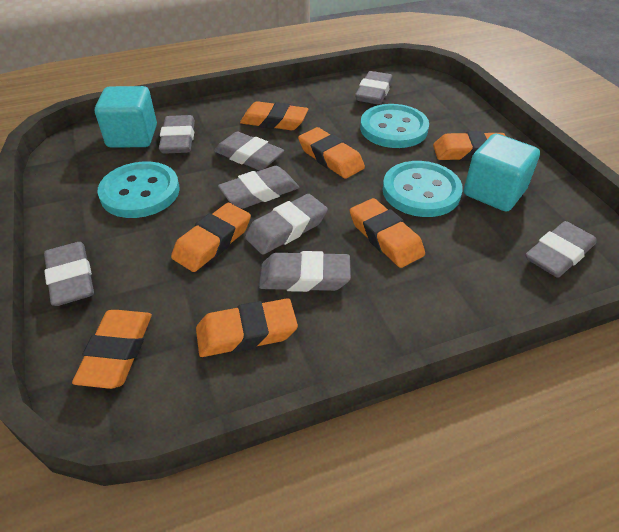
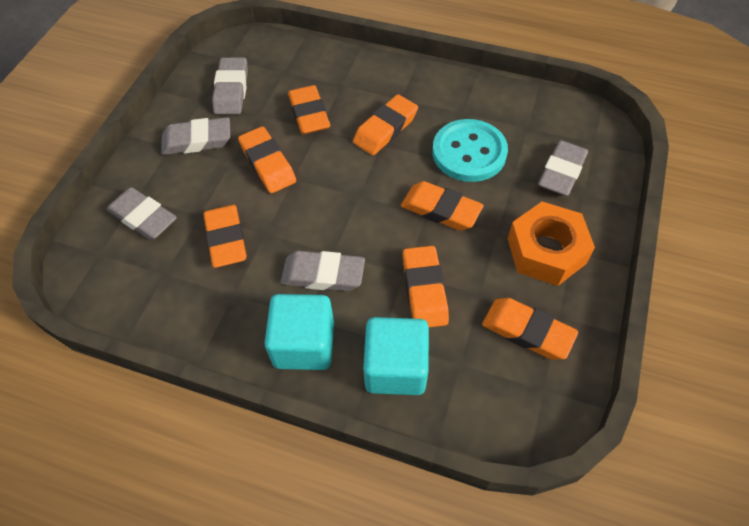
grey eraser: [44,242,94,306] [159,115,195,154] [214,132,284,171] [218,166,299,209] [245,194,328,255] [259,251,351,292] [355,71,393,105] [525,221,597,278] = 8 -> [106,187,177,240] [161,117,230,155] [212,57,248,115] [281,251,365,291] [538,140,588,196] = 5
orange nut: none = 0 -> [508,202,595,286] = 1
turquoise button: [97,162,180,218] [360,104,429,148] [383,161,463,217] = 3 -> [432,119,508,182] = 1

